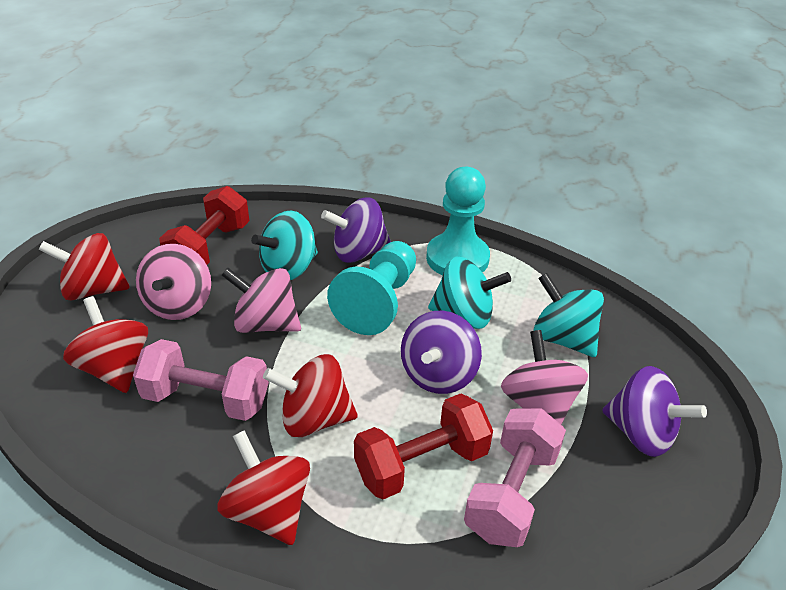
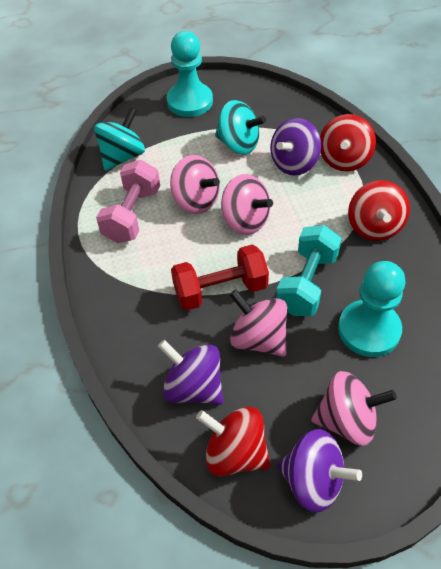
pink dumbbell: [133,339,269,421] [464,408,566,547] = 2 -> [96,160,160,243] = 1
pink spinning top: [136,244,211,320] [222,268,301,333] [501,330,588,424] = 3 -> [170,155,220,214] [221,174,273,235] [230,289,287,357] [311,371,397,446] = 4
red dumbbell: [159,186,249,265] [354,393,493,499] = 2 -> [171,244,269,311] = 1
red spinning top: [38,233,130,301] [63,296,148,393] [217,430,310,545] [263,354,358,437] = 4 -> [196,407,271,476] [320,114,376,171] [348,180,410,241] = 3
turquoise dumbbell: none = 0 -> [276,225,342,316] = 1
turquoise spinning top: [251,211,318,280] [428,257,511,329] [533,273,604,357] = 3 -> [94,108,145,171] [215,100,266,155] = 2

